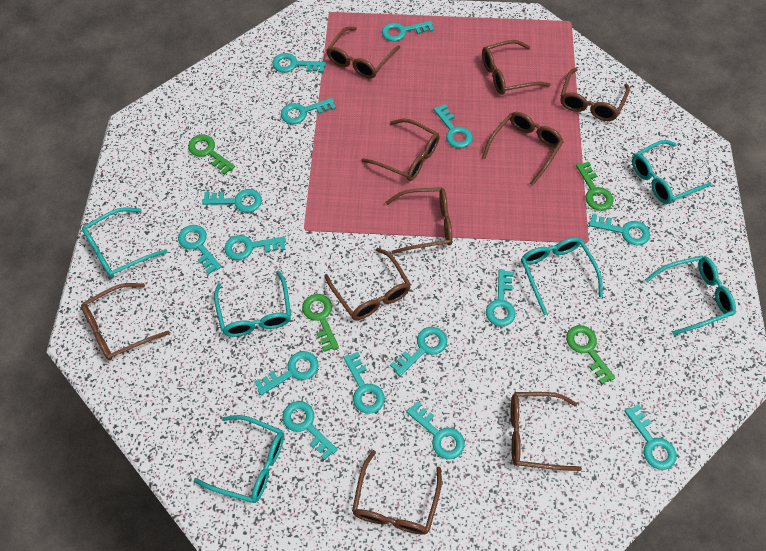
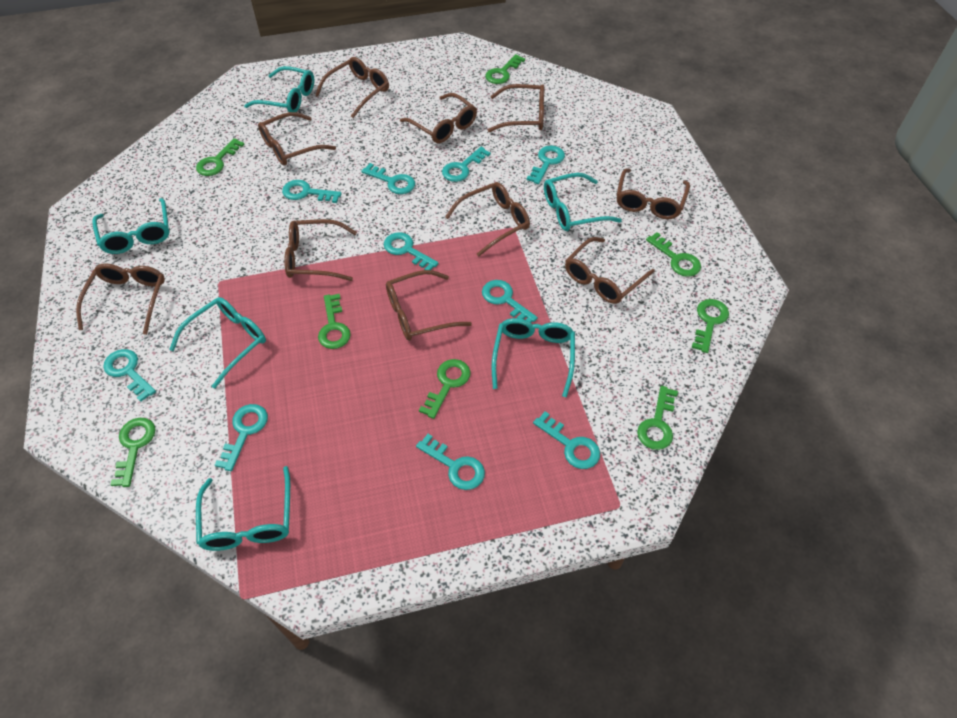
green key: [188,135,235,175] [302,294,339,352] [566,325,615,385] [576,162,614,211] = 4 -> [110,418,156,487] [196,138,245,176] [318,294,351,349] [419,359,471,419] [485,54,525,84] [637,386,678,450] [646,232,701,277] [692,299,729,353] = 8
turquoise key: [178,225,222,274] [202,189,262,213] [224,235,286,260] [254,351,318,395] [272,53,326,73] [281,98,336,124] [282,401,338,460] [343,352,385,414] [382,21,434,41] [390,327,447,376] [406,401,465,459] [433,104,473,148] [486,269,516,326] [589,214,650,245] [624,404,677,470] = 15 -> [103,349,156,402] [215,404,268,471] [282,180,342,203] [361,163,415,194] [384,232,439,270] [416,434,485,490] [442,147,491,182] [482,280,538,323] [526,145,565,184] [533,411,600,469] = 10

